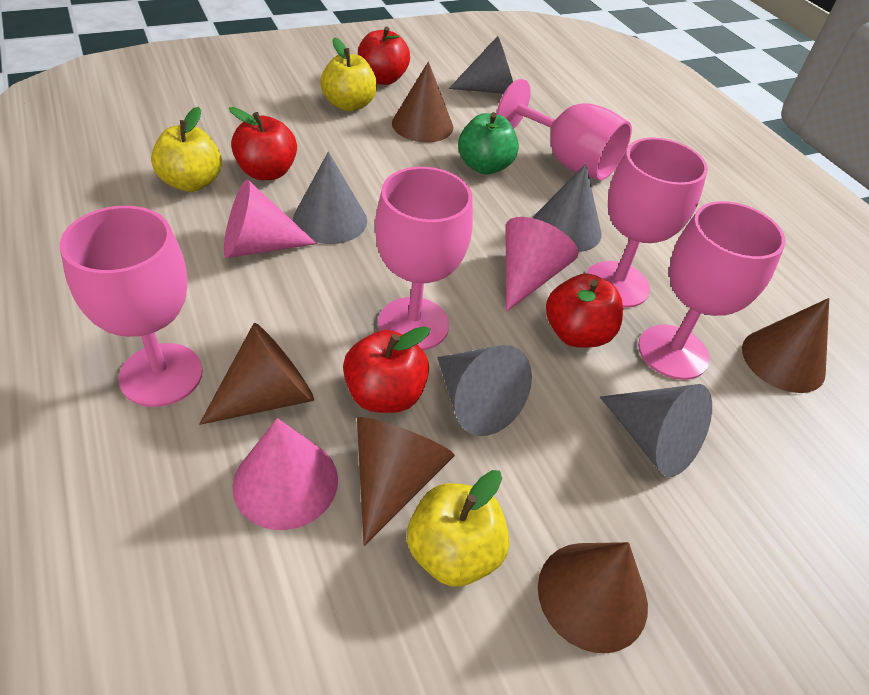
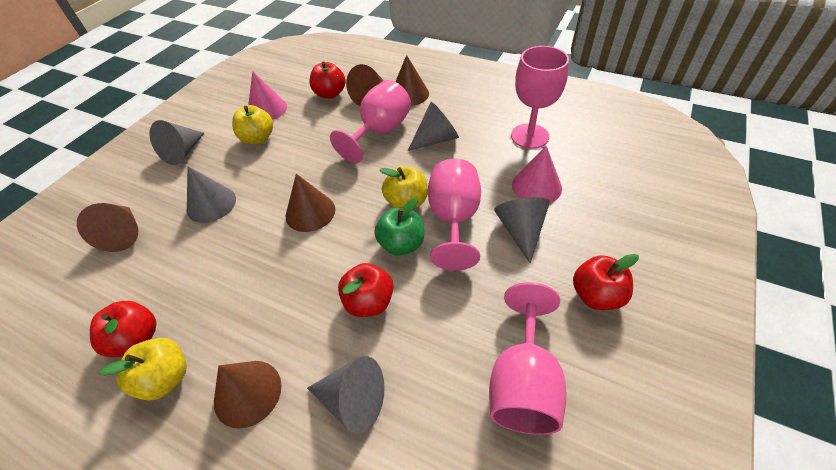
pink cone: [224,179,317,258] [233,418,338,530] [506,217,578,312] = 3 -> [248,72,287,120] [512,146,562,203] = 2
pink goblet: [60,206,203,407] [375,167,473,350] [497,79,632,180] [586,137,708,308] [638,201,786,380] = 5 -> [330,80,411,163] [428,159,481,271] [489,282,566,435] [511,46,569,149] = 4

